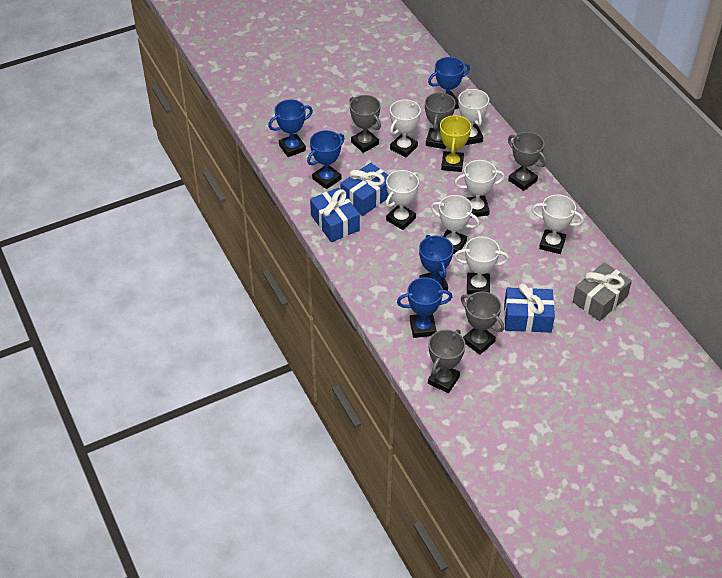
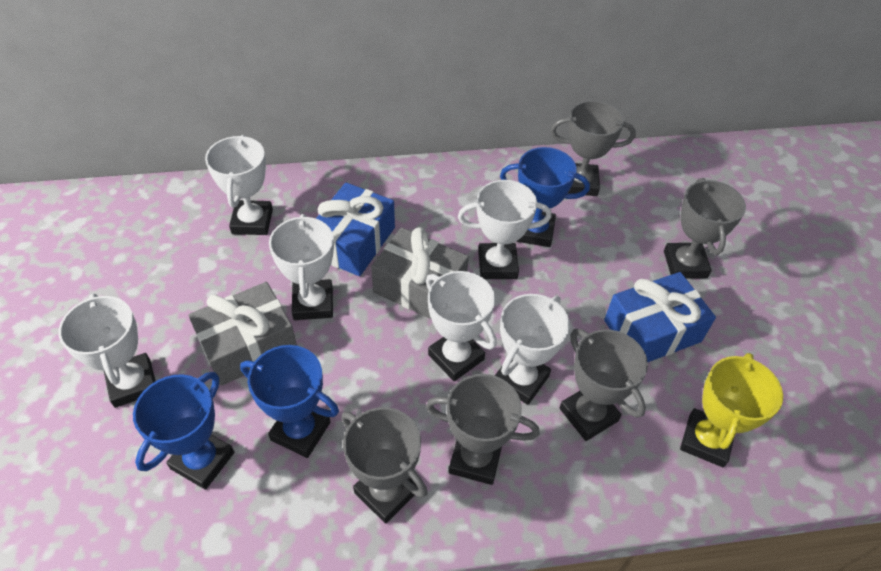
blue gift: [310,187,360,242] [340,163,388,216] [504,283,555,333] = 3 -> [316,182,395,276] [604,272,716,362] = 2
blue trophy: [268,100,313,157] [307,130,345,189] [397,278,452,338] [419,235,454,291] [428,57,470,109] = 5 -> [133,372,234,490] [240,345,339,458] [500,147,590,247] = 3
grey gift: [573,262,632,321] = 1 -> [188,282,297,386] [371,227,469,319] = 2
white trophy: [385,170,419,230] [390,99,421,157] [431,195,480,255] [454,160,505,218] [454,236,509,295] [458,89,489,145] [532,194,584,254] = 7 -> [58,294,155,408] [205,135,273,235] [269,214,334,320] [426,271,497,381] [458,180,552,279] [495,294,570,405] = 6

